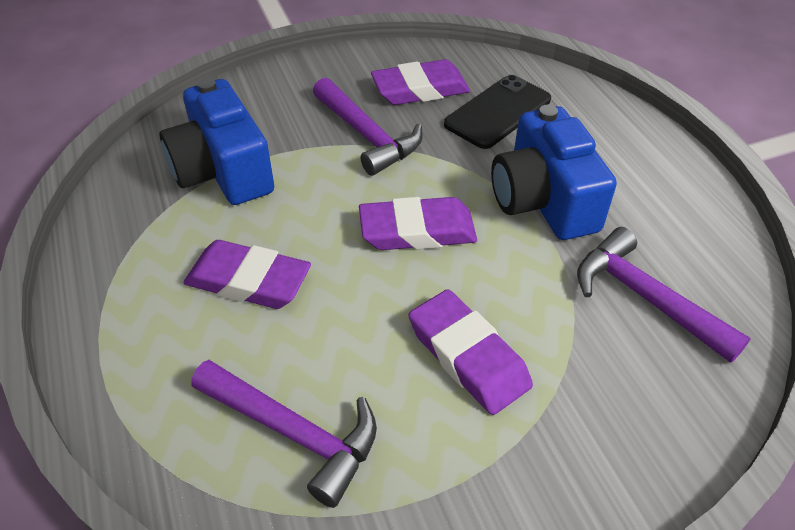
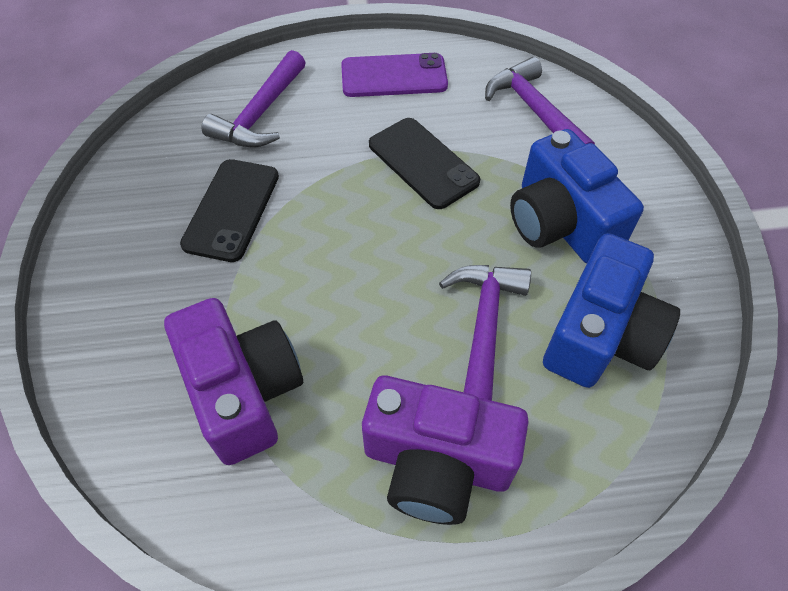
black phone: [444,75,551,149] = 1 -> [180,159,279,262] [369,118,480,209] = 2
purple camera: none = 0 -> [164,298,303,465] [362,376,529,525] = 2
purple eraser: [183,240,311,309] [359,197,477,250] [371,59,470,105] [408,289,533,415] = 4 -> none = 0
purple phone: none = 0 -> [341,53,448,97] = 1

